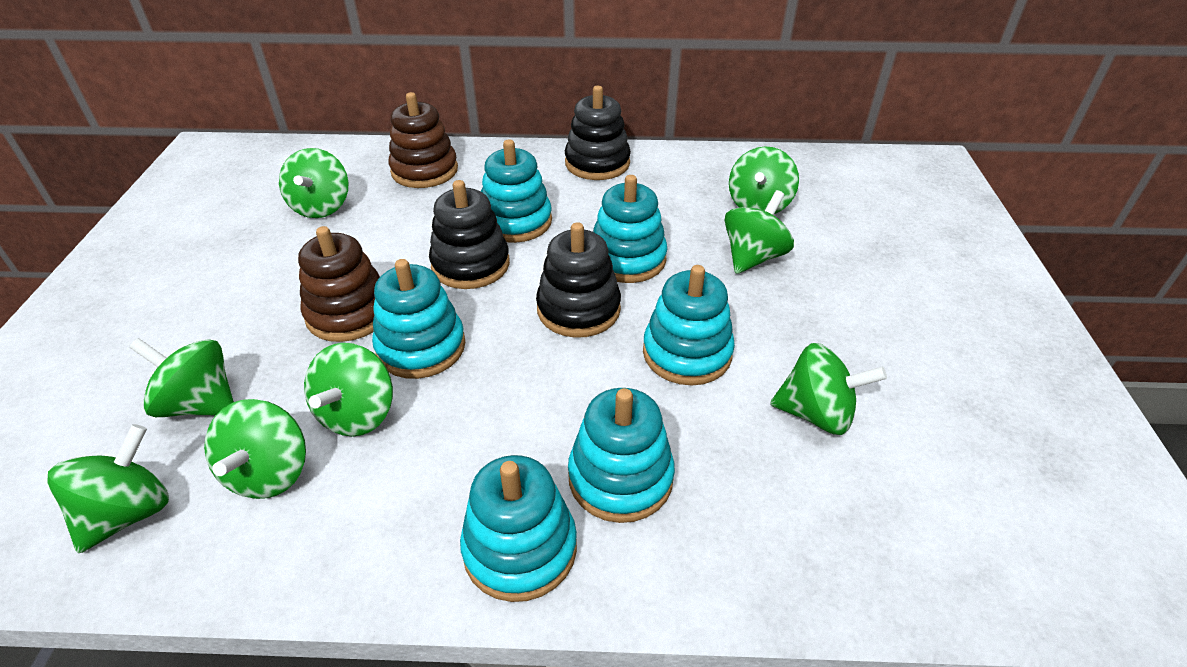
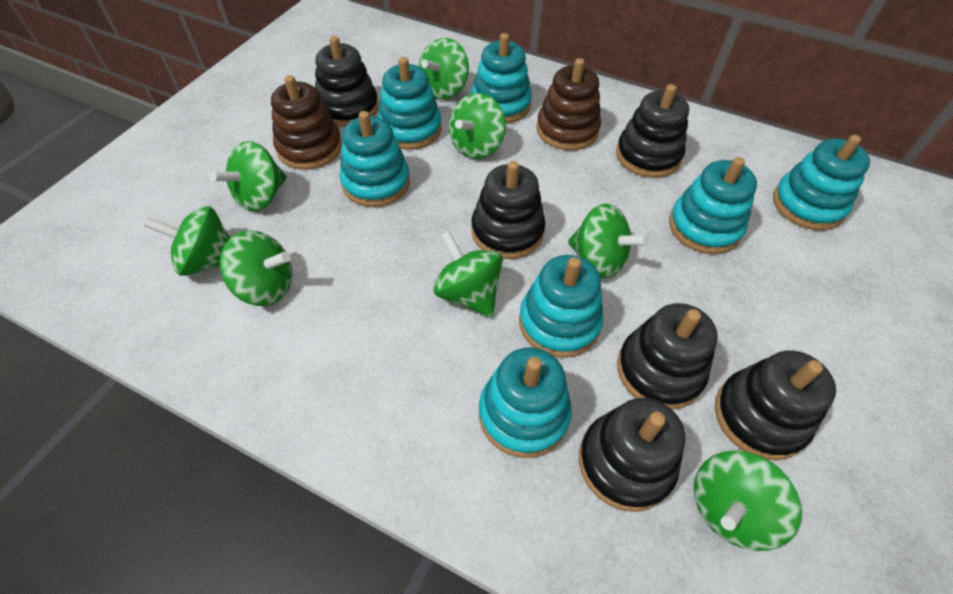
black stacking toy: [429,180,510,289] [536,222,621,338] [565,86,631,180] = 3 -> [315,36,379,127] [471,161,545,259] [579,398,685,512] [616,84,689,178] [617,303,718,410] [715,350,836,460] = 6
turquoise stacking toy: [372,259,466,379] [460,455,577,602] [481,139,552,243] [568,388,675,523] [593,175,667,283] [643,265,735,385] = 6 -> [339,111,410,207] [378,57,442,150] [471,33,532,123] [479,347,572,458] [519,255,604,358] [669,157,757,254] [773,135,870,230] = 7

